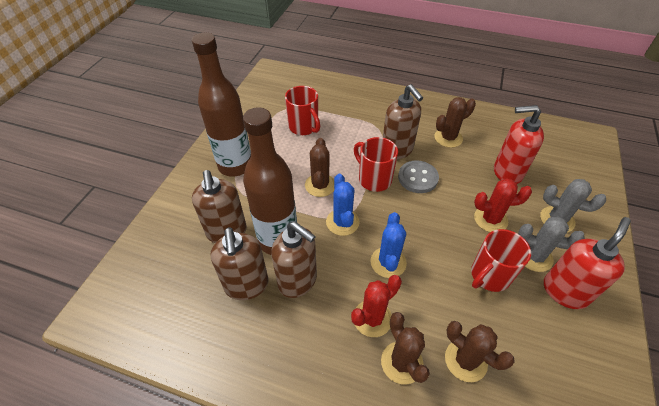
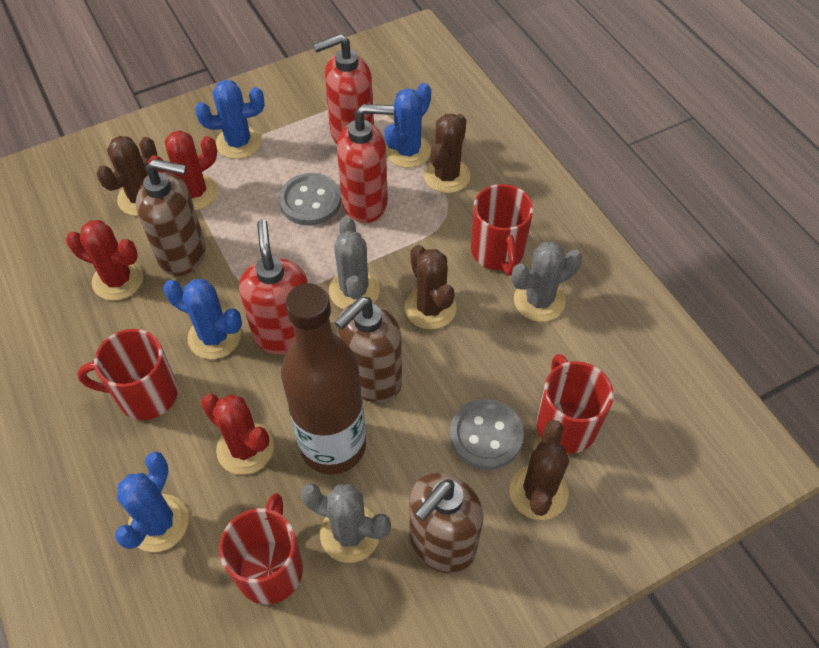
blue cactus: [326,174,360,236] [370,212,407,278] = 2 -> [115,452,189,552] [163,279,242,359] [195,80,265,159] [384,83,431,168] = 4
brown bottle: [192,33,251,177] [243,107,297,255] = 2 -> [281,283,366,475] = 1
brown soap dispenser: [192,170,247,243] [211,227,268,300] [271,222,317,298] [383,84,423,159] = 4 -> [136,159,206,276] [335,297,402,403] [409,473,483,574] = 3
grey button: [398,160,439,193] = 1 -> [279,173,341,226] [450,399,524,470] = 2
grey cactus: [518,217,585,272] [540,179,606,233] = 2 -> [301,483,391,563] [329,217,380,309] [511,241,582,322] = 3
red cactus: [351,275,402,337] [474,178,532,232] = 2 -> [66,220,143,301] [148,130,218,210] [201,394,274,475] = 3
red mug: [285,86,320,135] [354,137,398,192] [471,229,531,292] = 3 -> [77,329,178,420] [219,493,303,604] [471,184,534,276] [536,354,614,454] = 4
red soap dispenser: [494,105,544,184] [544,217,631,309] = 2 -> [239,219,308,354] [313,34,374,144] [337,104,394,223] = 3

